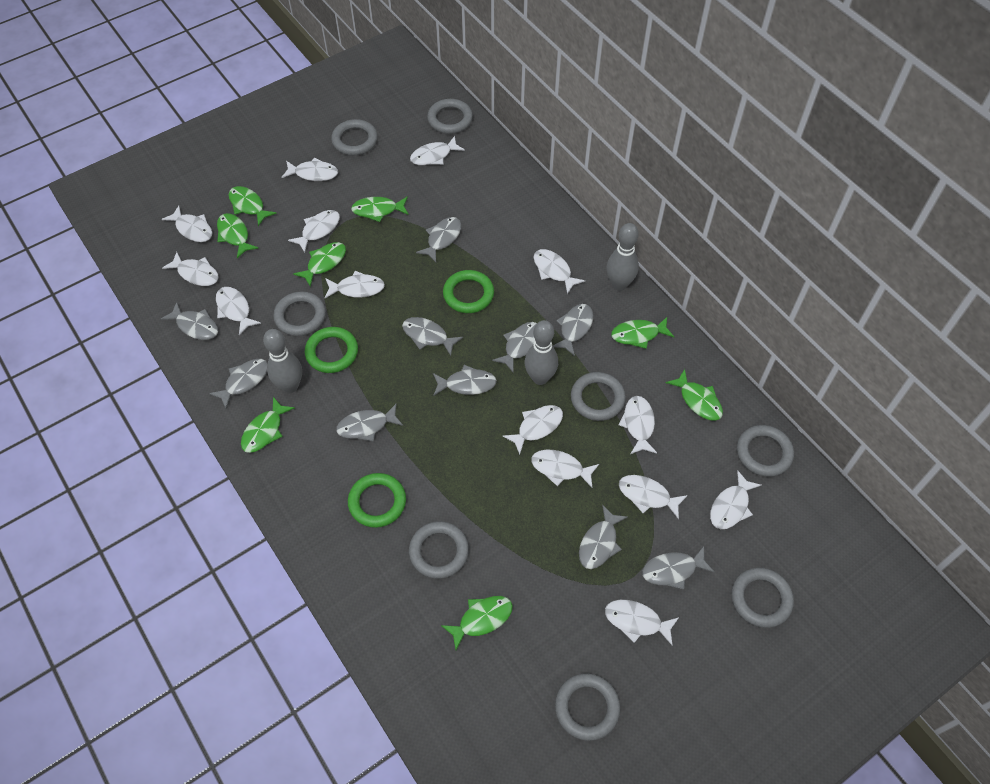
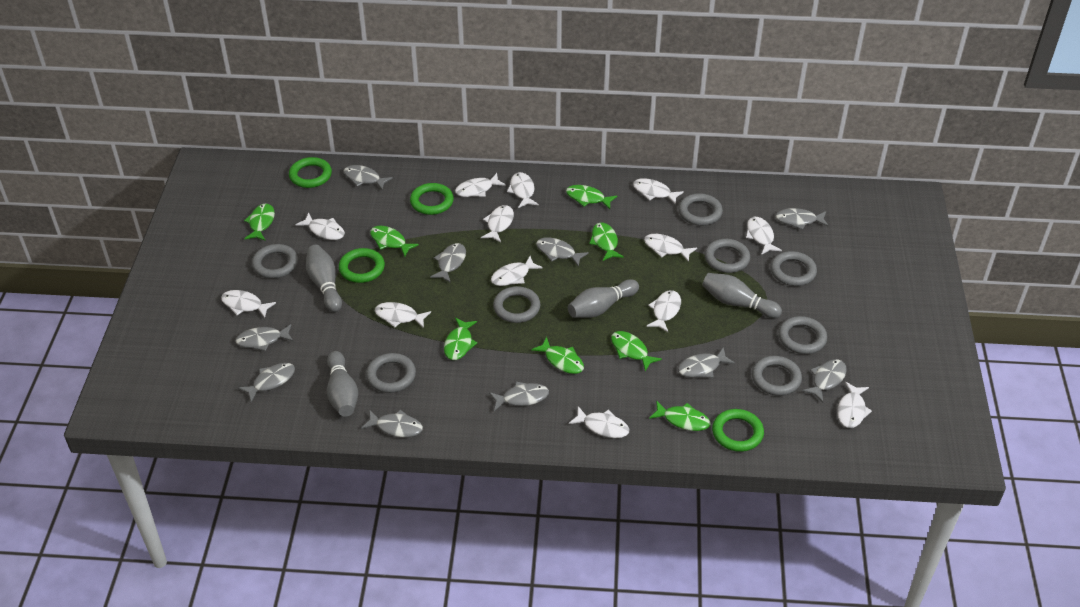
green ring: [305,327,358,373] [348,473,406,528] [443,270,494,313] = 3 -> [289,157,332,188] [339,248,385,283] [410,183,454,215] [712,409,764,452] = 4
grey bowling pin: [263,329,302,393] [525,320,558,385] [607,223,639,291] = 3 -> [306,245,342,312] [327,351,358,417] [568,279,639,318] [702,273,782,318] = 4
white fish: [162,205,212,242] [162,252,219,286] [216,287,261,335] [282,158,338,181] [288,210,340,253] [325,271,385,298] [410,136,465,165] [502,405,563,455] [531,450,599,487] [534,249,585,294] [605,600,679,645] [619,396,657,454] [619,475,688,519] [710,470,761,529] = 14 -> [221,290,276,318] [295,213,345,240] [375,302,431,328] [455,173,506,197] [481,205,514,242] [491,256,543,286] [507,172,539,208] [569,406,630,438] [633,178,684,205] [644,234,697,262] [646,290,681,332] [746,217,782,255] [837,382,872,428] = 13

